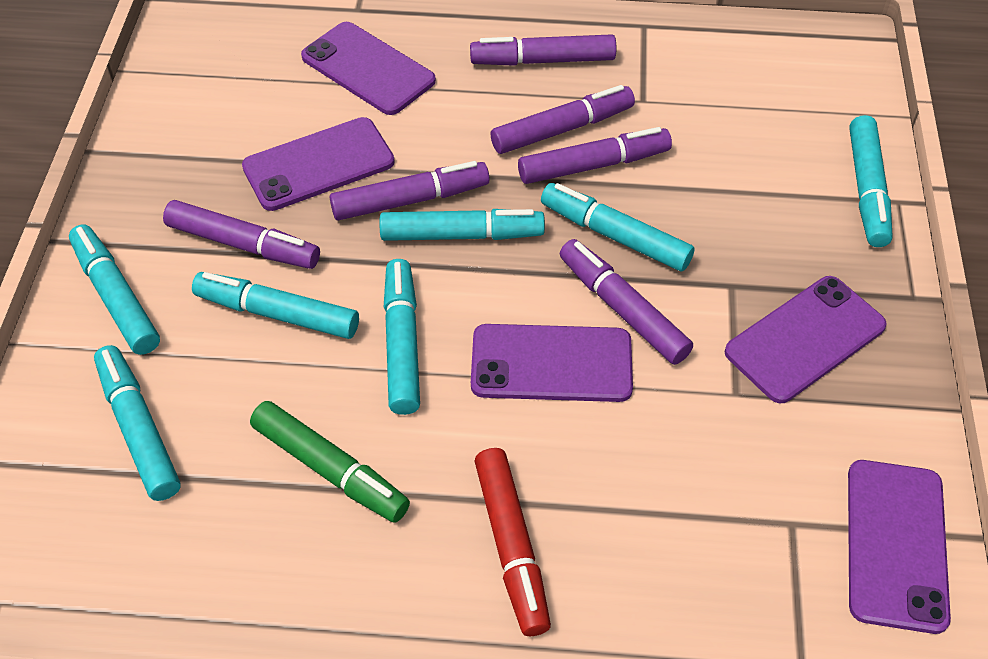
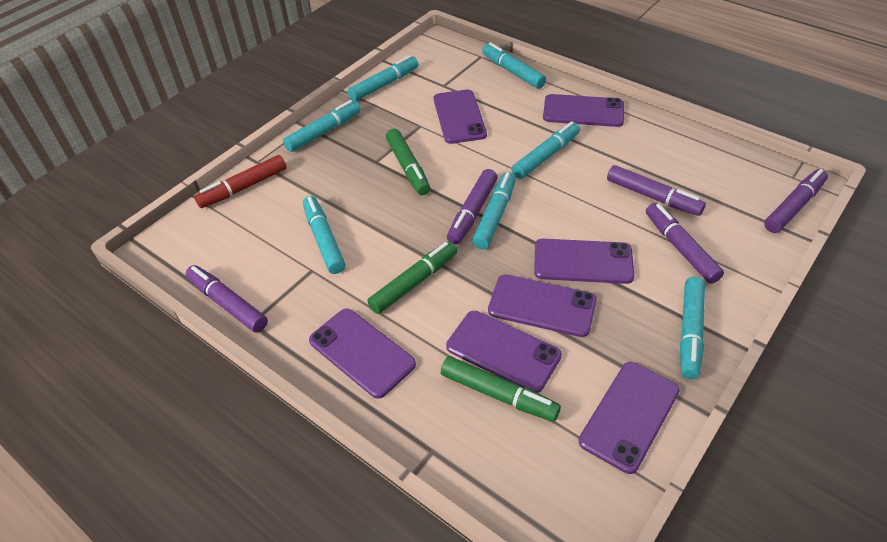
green marker: [250,401,410,523] = 1 -> [367,241,457,314] [386,129,430,195] [441,356,561,422] = 3
purple marker: [163,200,320,269] [329,161,490,220] [470,34,616,66] [491,85,635,154] [518,127,672,184] [560,239,693,365] = 6 -> [186,265,268,333] [447,169,498,245] [607,165,706,216] [646,203,724,284] [764,169,828,233] = 5
purple phone: [242,117,395,211] [301,22,436,115] [471,324,633,402] [725,276,887,403] [848,460,951,634] = 5 -> [309,308,416,399] [434,90,487,144] [446,311,562,393] [488,274,597,337] [534,239,634,284] [543,94,624,127] [579,362,680,474] = 7

